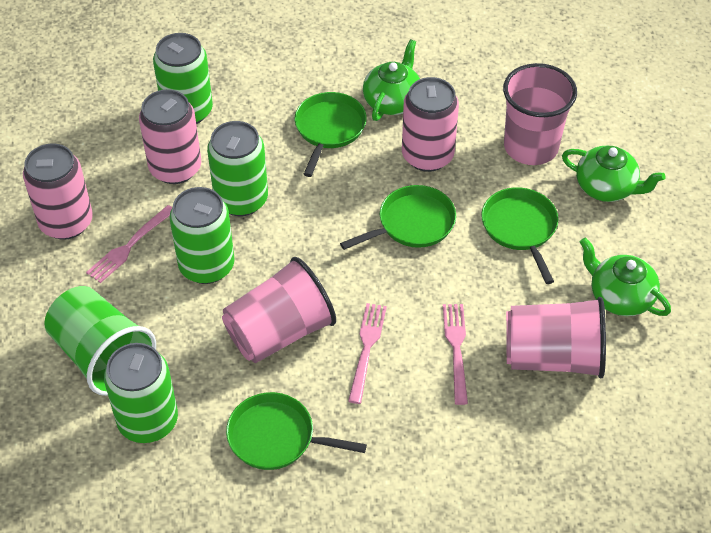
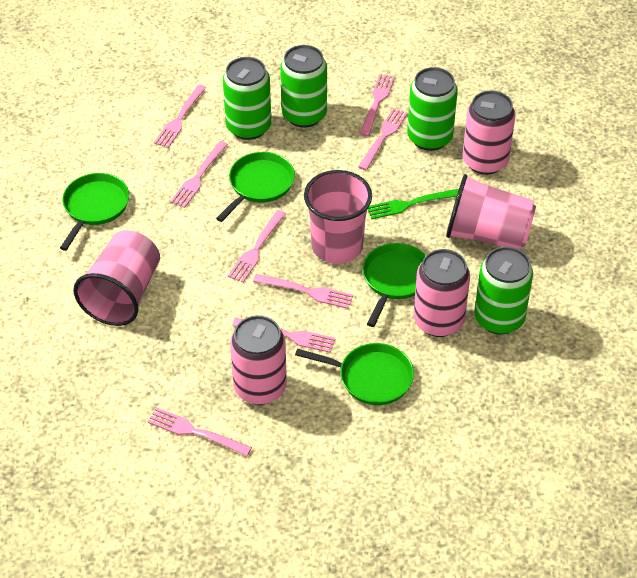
green cup: [44,286,156,396] = 1 -> none = 0
green fork: none = 0 -> [368,189,459,219] = 1
green teapot: [363,39,420,121] [562,146,665,202] [580,238,671,316] = 3 -> none = 0
pink fork: [86,205,172,283] [348,303,387,404] [443,304,468,405] = 3 -> [147,407,252,456] [154,85,206,148] [170,141,228,208] [228,210,286,282] [232,318,335,353] [253,274,353,309] [358,108,408,170] [360,74,395,136] = 8

